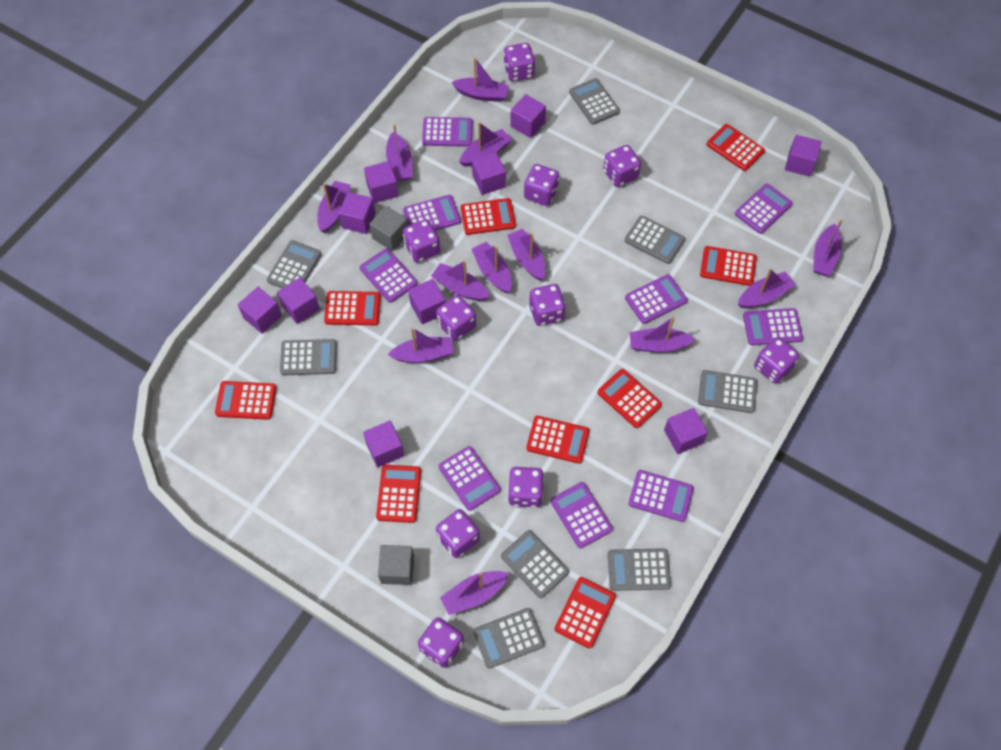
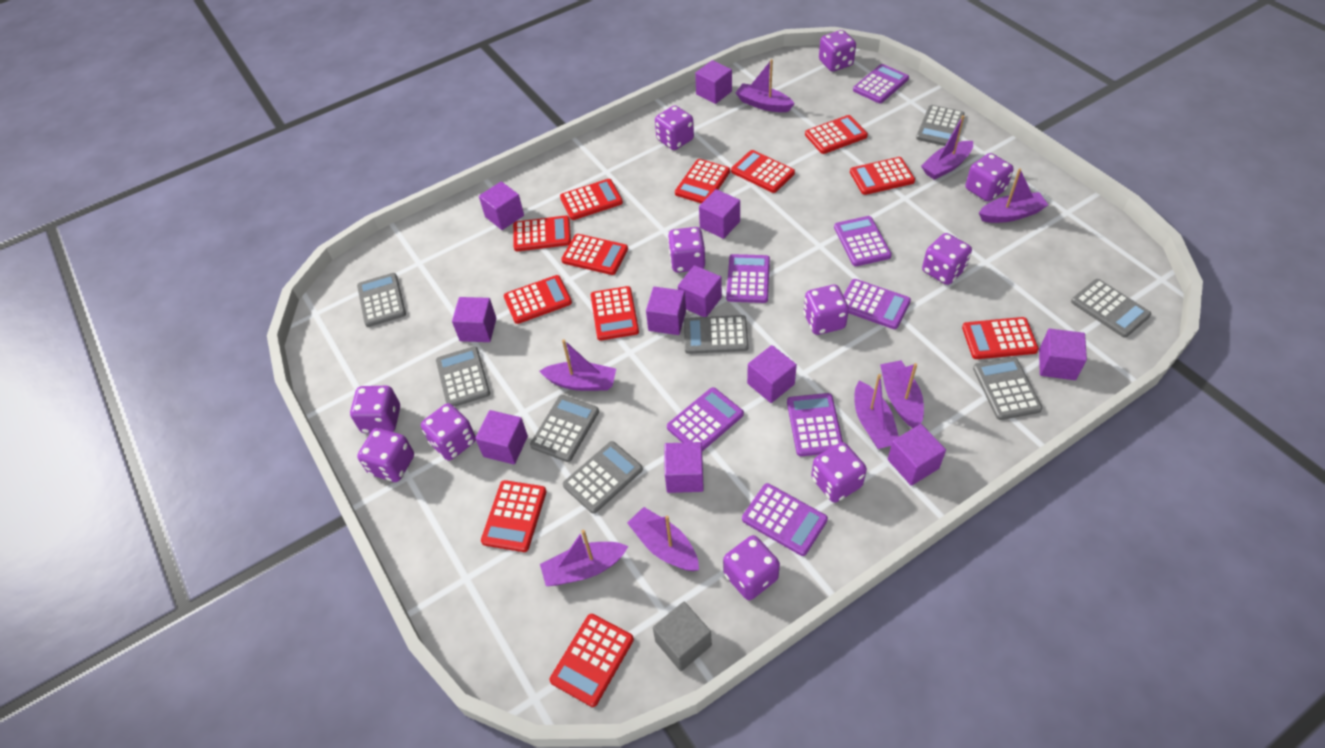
grey cube: [369,206,408,251] [378,545,414,585] = 2 -> [653,602,712,671] = 1
purple boat: [317,181,350,233] [386,124,413,182] [387,328,454,363] [431,261,490,301] [440,571,509,615] [451,58,509,102] [459,122,512,166] [472,242,512,293] [507,229,546,281] [630,316,695,352] [738,269,795,308] [813,219,843,276] = 12 -> [539,339,616,391] [540,530,628,586] [627,507,699,571] [736,59,795,112] [855,374,899,449] [880,360,924,428] [921,115,973,180] [979,169,1048,223] = 8
purple calculator: [360,248,418,303] [403,195,461,231] [422,117,473,147] [439,446,501,511] [551,482,613,548] [625,274,688,324] [628,470,694,522] [735,184,793,234] [743,308,803,346] = 9 -> [667,387,744,451] [726,254,770,303] [742,483,828,556] [787,393,843,456] [834,216,892,266] [843,279,911,329] [853,64,909,103] = 7
purple cube: [238,287,282,334] [277,277,320,324] [339,192,376,234] [363,421,404,467] [364,161,399,203] [408,279,446,324] [472,152,506,195] [510,94,546,138] [664,408,708,454] [785,135,821,177] = 10 -> [452,297,496,342] [475,410,528,464] [479,181,524,230] [646,287,686,335] [665,442,704,493] [678,265,722,317] [695,60,732,104] [699,189,740,239] [747,345,797,403] [888,424,946,486] [1039,329,1087,380] = 11
purple dice: [403,219,440,263] [418,617,464,668] [436,295,476,341] [436,509,480,558] [504,43,535,82] [508,467,544,508] [524,164,559,206] [529,284,566,326] [603,145,641,187] [754,337,799,384] = 10 -> [350,386,400,433] [357,428,414,482] [421,403,476,461] [655,105,694,150] [668,227,705,273] [723,535,780,600] [804,285,849,335] [811,442,867,503] [819,30,856,72] [922,233,972,285] [966,153,1014,202] = 11
red calculator: [215,381,276,420] [324,291,381,325] [376,465,421,523] [461,198,516,235] [526,416,589,464] [555,577,616,648] [598,369,662,428] [700,246,757,286] [707,124,765,171] = 9 -> [481,480,547,552] [504,275,572,324] [513,215,571,251] [550,614,634,707] [560,179,623,220] [561,234,628,275] [591,286,639,341] [675,159,730,204] [731,150,795,193] [805,115,868,154] [850,157,915,195] [962,317,1039,359] = 12

